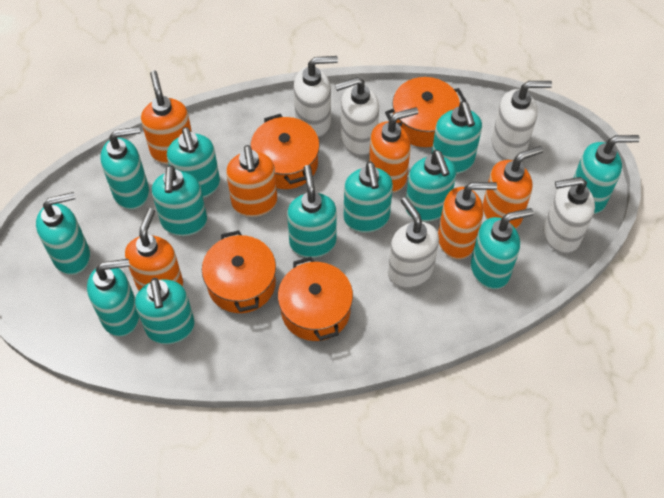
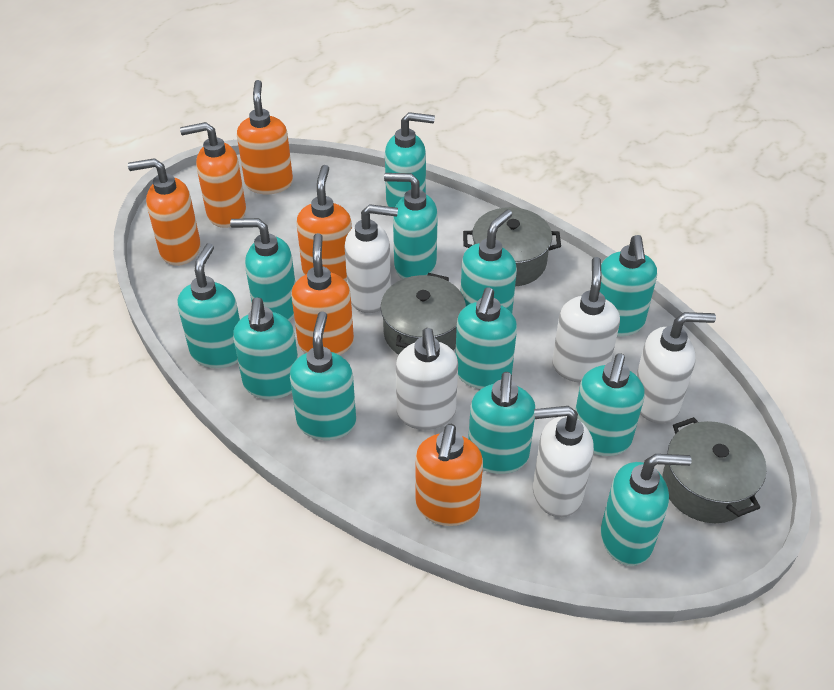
grey pot: none = 0 -> [381,273,466,355] [463,207,561,286] [662,417,767,523] = 3
orange pot: [202,230,276,313] [250,114,320,189] [278,257,353,341] [385,77,466,147] = 4 -> none = 0

